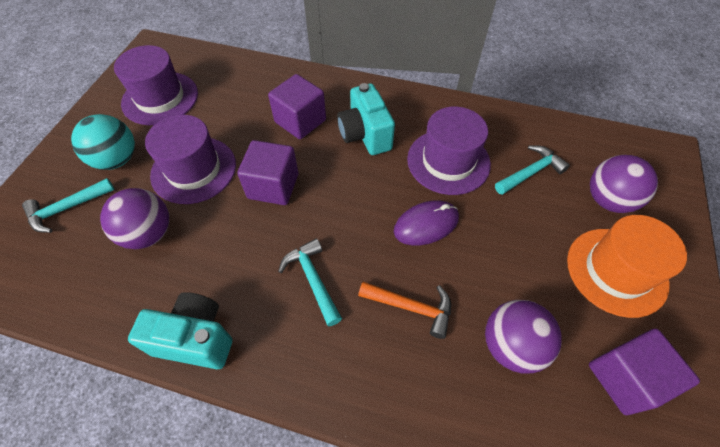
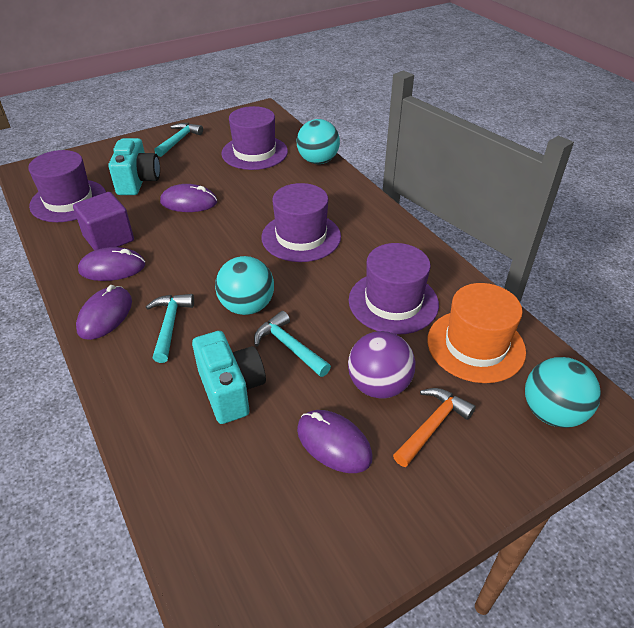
purple ball: [100,188,169,249] [485,300,562,374] [590,155,658,213] = 3 -> [348,331,415,398] = 1
purple cube: [237,140,298,205] [268,74,326,139] [589,329,700,415] = 3 -> [73,192,134,251] = 1
purple hat: [114,45,198,125] [145,115,236,204] [407,107,491,195] = 3 -> [28,150,106,222] [221,106,288,170] [262,183,341,262] [349,243,439,335] = 4
purple mouse: [394,200,459,245] = 1 -> [76,285,132,340] [78,247,145,281] [160,184,217,212] [297,410,373,473] = 4
turquoise ball: [71,114,135,170] = 1 -> [215,256,274,315] [297,119,340,164] [525,357,601,428] = 3

